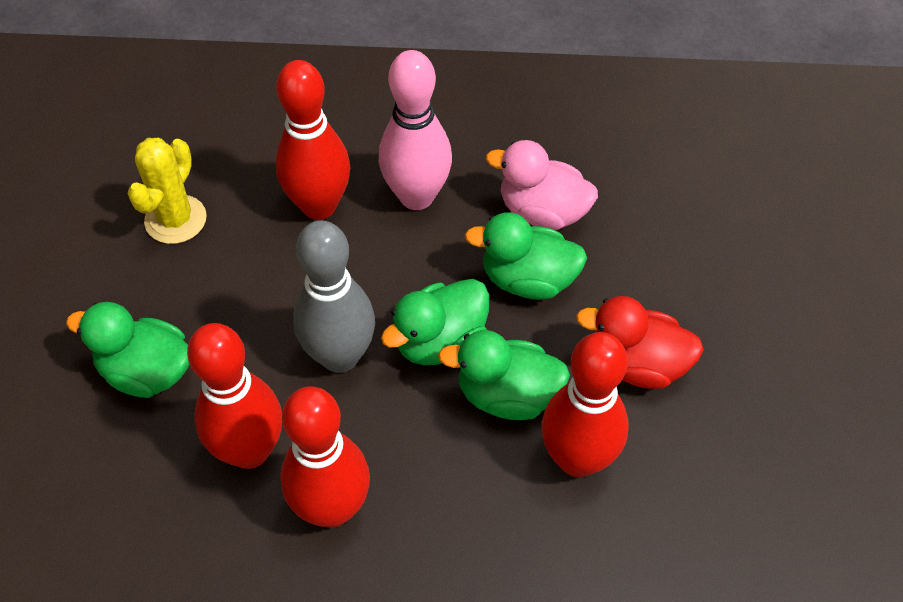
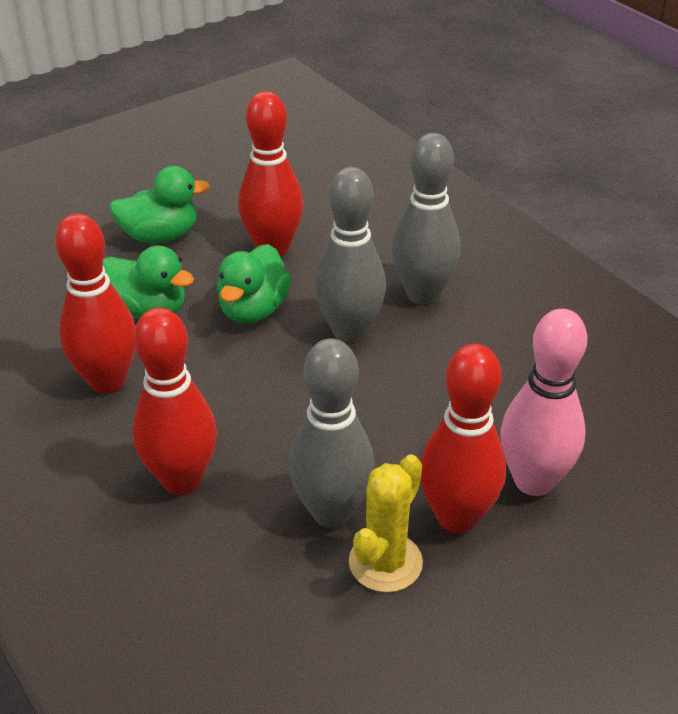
green duck: [66,302,189,398] [381,279,489,365] [438,330,570,420] [465,212,587,300] = 4 -> [103,245,194,319] [109,166,210,243] [217,244,291,323] = 3
grey bowling pin: [293,220,375,373] = 1 -> [289,339,374,528] [315,167,386,342] [392,133,461,305] = 3
pink duck: [486,140,598,230] = 1 -> none = 0
red duck: [576,296,704,389] = 1 -> none = 0

